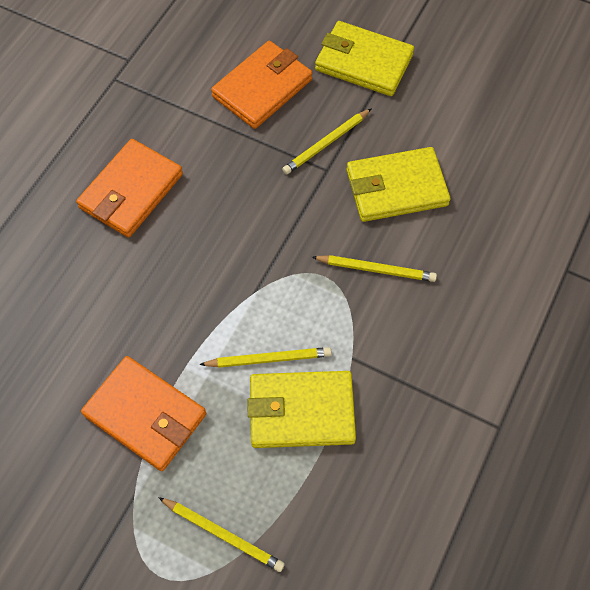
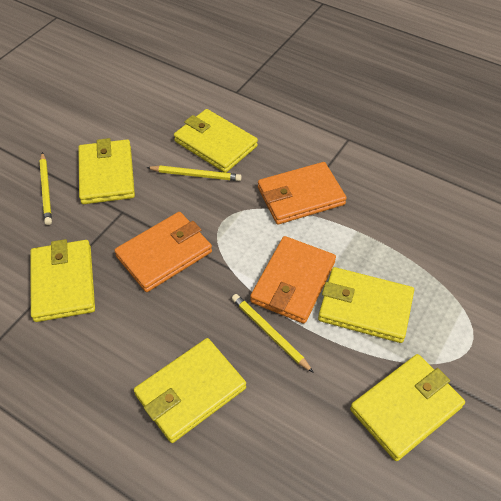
yellow pencil: [158,497,285,572] [199,347,332,368] [282,108,372,175] [312,255,437,282] = 4 -> [40,152,52,225] [146,166,242,181] [232,294,314,373] = 3
yellow wallet: [247,371,356,448] [315,21,414,96] [347,147,451,222] = 3 -> [30,239,95,322] [78,138,135,204] [134,338,246,443] [174,109,258,173] [318,267,414,343] [350,354,465,461] = 6

